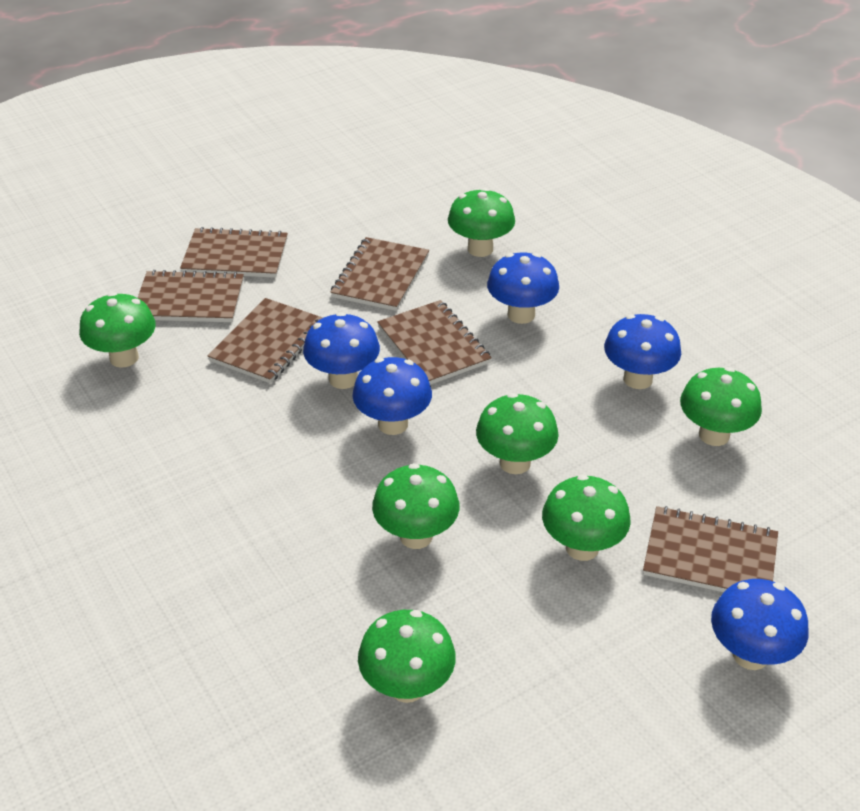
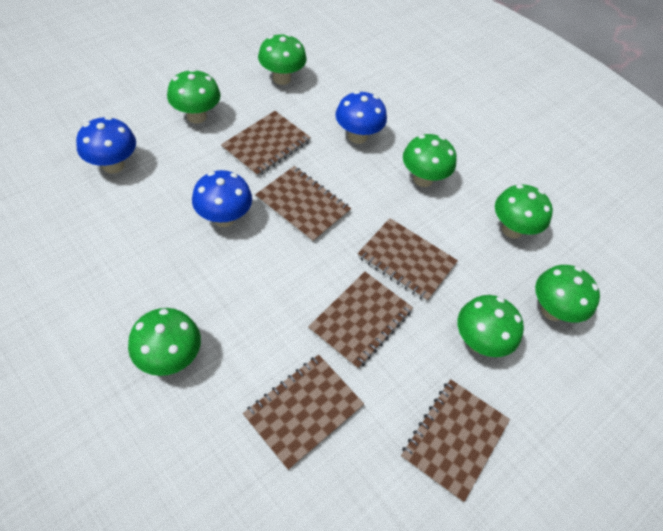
blue mushroom: [303,312,380,389] [352,357,432,435] [487,253,559,324] [604,314,681,389] [711,579,809,670] = 5 -> [76,117,136,174] [192,170,252,227] [335,91,387,144] = 3

